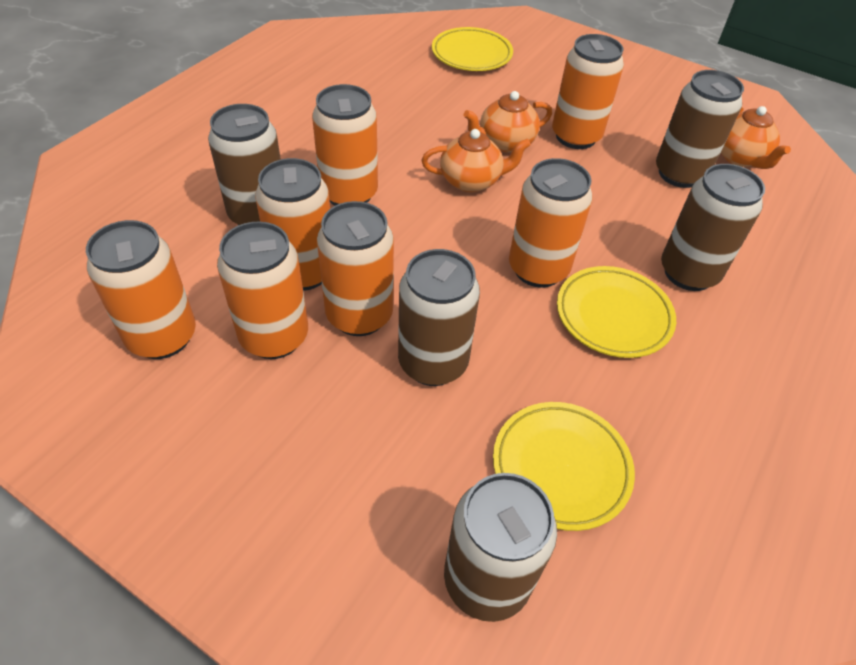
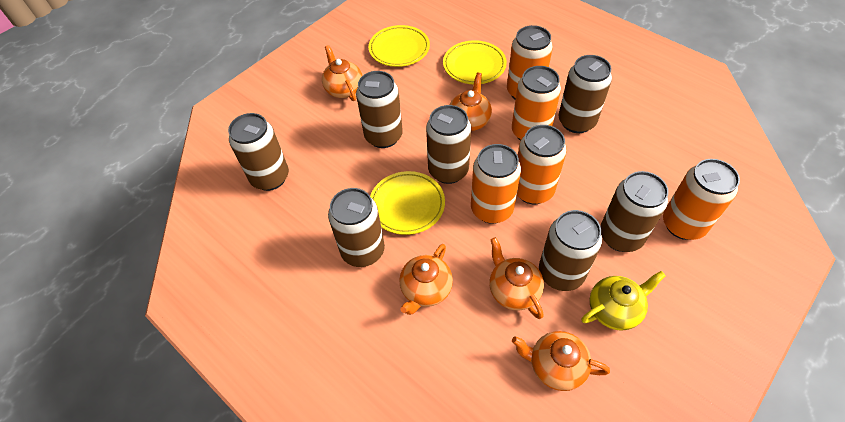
brown can: [208,104,281,225] [398,249,480,386] [444,473,557,622] [656,70,744,188] [661,164,765,291] = 5 -> [228,113,289,191] [328,188,385,267] [356,71,403,148] [426,105,471,184] [539,210,602,291] [558,55,612,133] [601,171,669,252] = 7
orange can: [86,220,196,359] [217,221,308,359] [255,158,330,291] [312,84,378,206] [317,201,394,336] [509,158,593,287] [552,34,624,149] = 7 -> [471,144,521,224] [507,25,553,99] [512,66,561,141] [517,125,567,204] [663,159,740,240] = 5
orange teapot: [421,129,531,192] [464,91,552,153] [721,106,791,169] = 3 -> [322,45,363,101] [399,244,453,315] [450,73,492,131] [490,237,544,319] [512,331,610,391] = 5
yellow teapot: none = 0 -> [582,271,666,331] = 1

